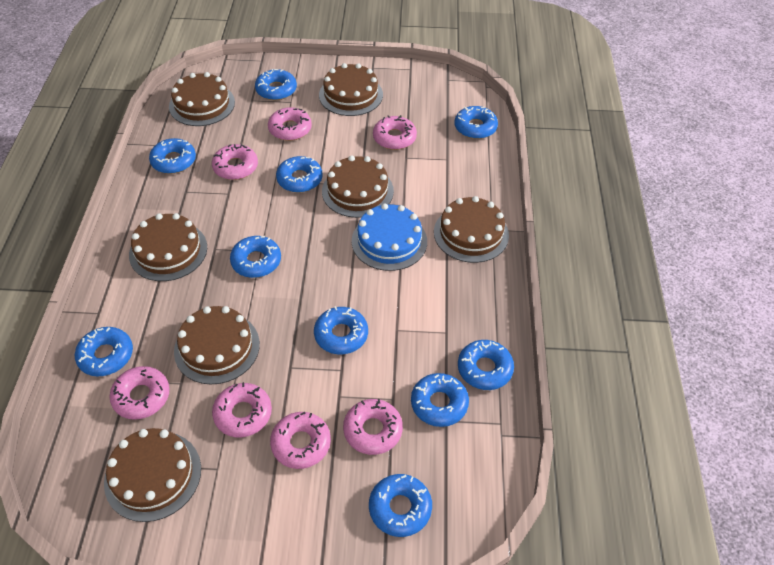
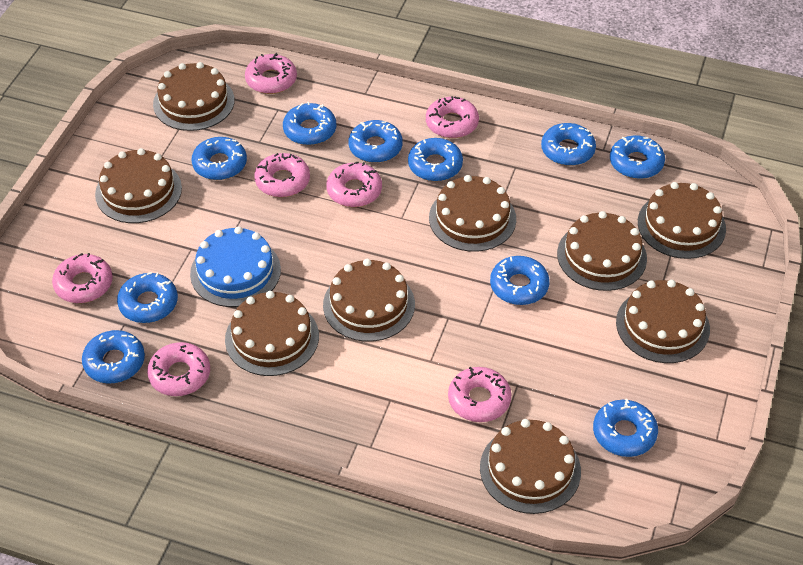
brown cake: [104,428,201,522] [129,213,207,281] [169,72,235,126] [174,306,260,385] [319,63,383,116] [322,155,394,218] [434,196,509,263] = 7 -> [95,148,182,223] [153,62,234,131] [225,291,319,376] [323,259,415,342] [429,175,516,252] [480,419,581,514] [557,211,647,291] [616,280,710,363] [638,182,726,259] = 9

